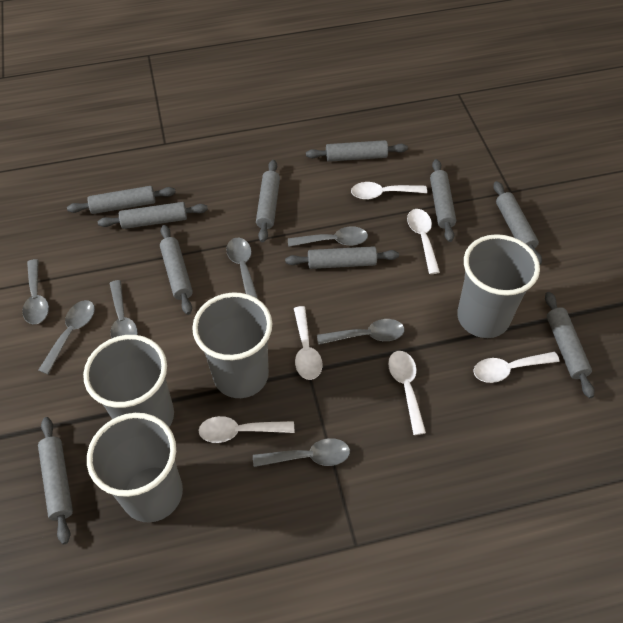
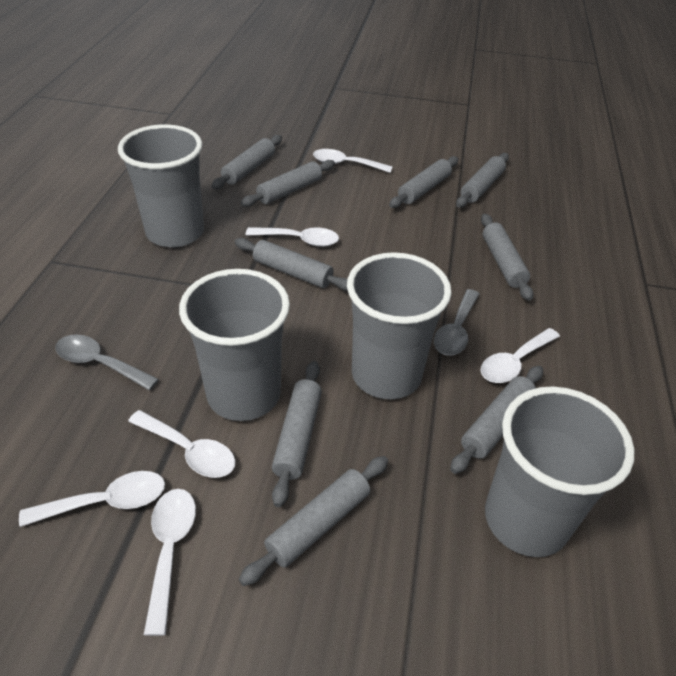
grey rolling pin: [38,417,73,544] [67,186,176,214] [98,202,208,229] [160,225,193,315] [256,160,280,242] [285,246,399,269] [306,140,408,162] [430,159,456,242] [493,181,542,265] [545,292,595,398] = 10 -> [212,135,282,189] [235,238,348,291] [239,456,388,586] [241,160,335,207] [272,361,322,507] [389,156,458,208] [450,366,543,474] [456,153,509,208] [481,214,533,301] = 9
grey spoon: [22,259,49,324] [38,300,95,374] [110,280,138,338] [226,238,258,299] [253,438,350,467] [288,226,368,247] [317,319,405,345] = 7 -> [55,334,159,390] [434,289,479,356] = 2

